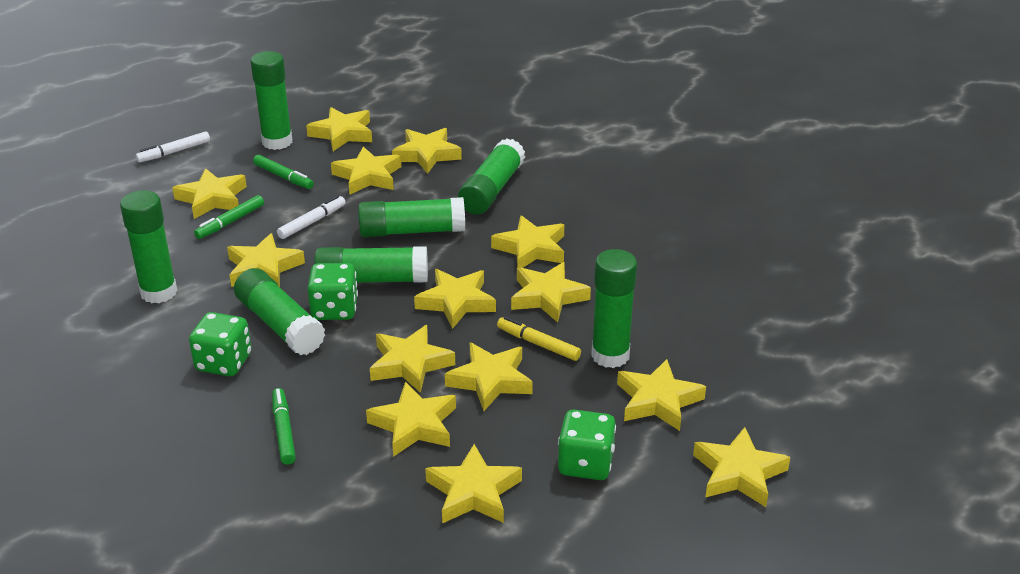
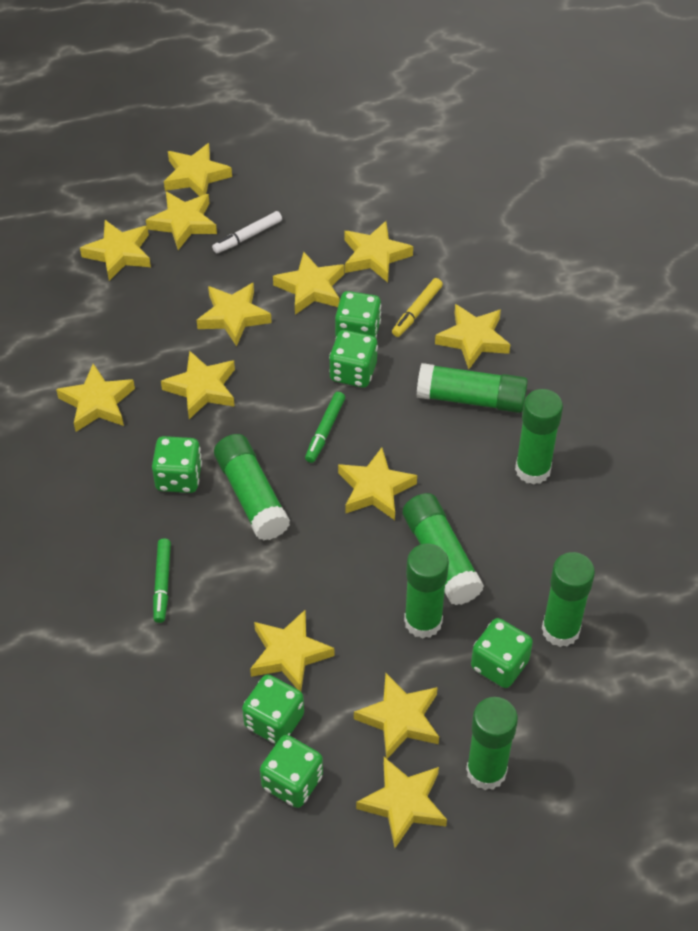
green dice: [189,312,252,376] [307,263,358,320] [558,410,616,480] = 3 -> [152,436,202,493] [242,674,304,745] [260,735,323,808] [329,330,378,388] [335,291,381,338] [471,618,533,688] = 6
green marker: [194,195,264,239] [253,155,314,189] [272,388,296,465] = 3 -> [153,538,171,623] [305,392,345,463] = 2
white marker: [136,131,210,162] [277,195,345,239] = 2 -> [212,211,282,253] = 1
yellow star: [172,168,247,219] [227,233,305,287] [306,107,372,151] [331,146,401,194] [366,382,456,457] [370,325,455,393] [392,128,462,174] [414,269,496,329] [425,444,522,523] [445,342,533,411] [491,215,564,268] [511,262,591,323] [617,359,706,431] [693,427,790,507] = 14 -> [56,364,135,432] [80,220,151,281] [146,191,217,250] [161,351,235,419] [164,143,232,196] [197,283,272,347] [250,610,334,692] [273,252,344,315] [338,447,417,520] [345,221,413,282] [354,673,439,759] [356,757,447,848] [435,304,510,369] = 13

